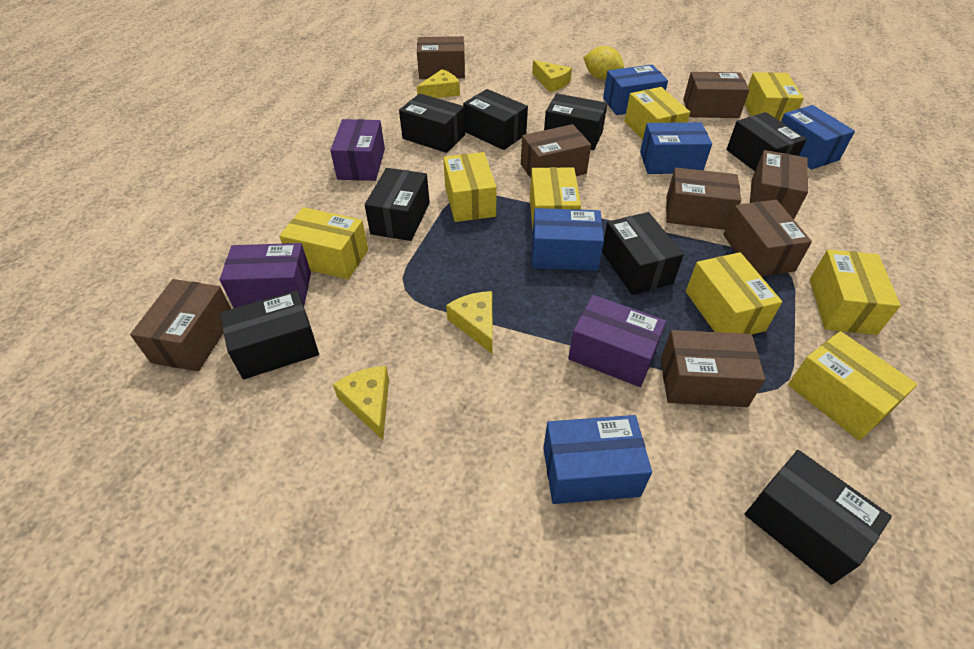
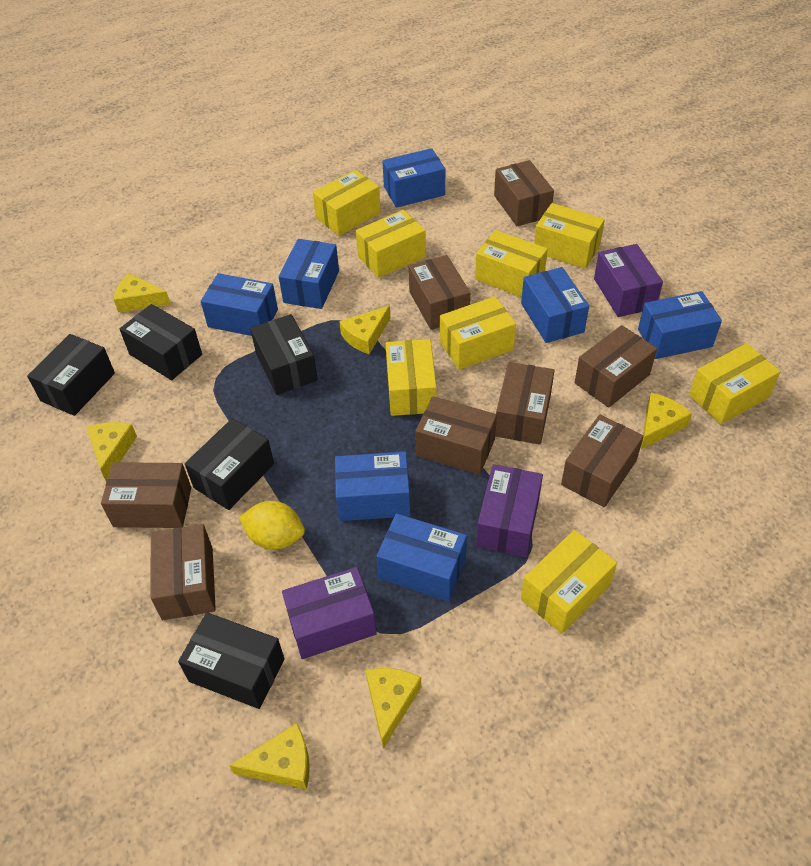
black box: [220,290,319,379] [365,168,430,241] [399,93,465,153] [463,89,528,150] [544,94,607,150] [602,212,684,295] [726,112,807,171] [745,450,892,585] = 8 -> [27,334,115,416] [120,304,202,380] [178,612,285,709] [185,418,274,510] [250,314,318,395] = 5
blue box: [532,208,604,271] [543,415,652,504] [603,65,668,115] [640,122,712,174] [781,105,855,170] = 5 -> [201,273,278,336] [279,239,339,309] [335,452,411,521] [377,513,467,601] [382,148,445,208] [521,267,589,343] [638,291,722,359] = 7
yellow cheese: [333,366,389,440] [417,69,460,98] [446,291,493,354] [532,60,572,92] = 4 -> [86,422,137,481] [114,273,171,312] [229,723,310,789] [339,306,390,354] [366,668,422,749] [641,393,692,449] = 6

